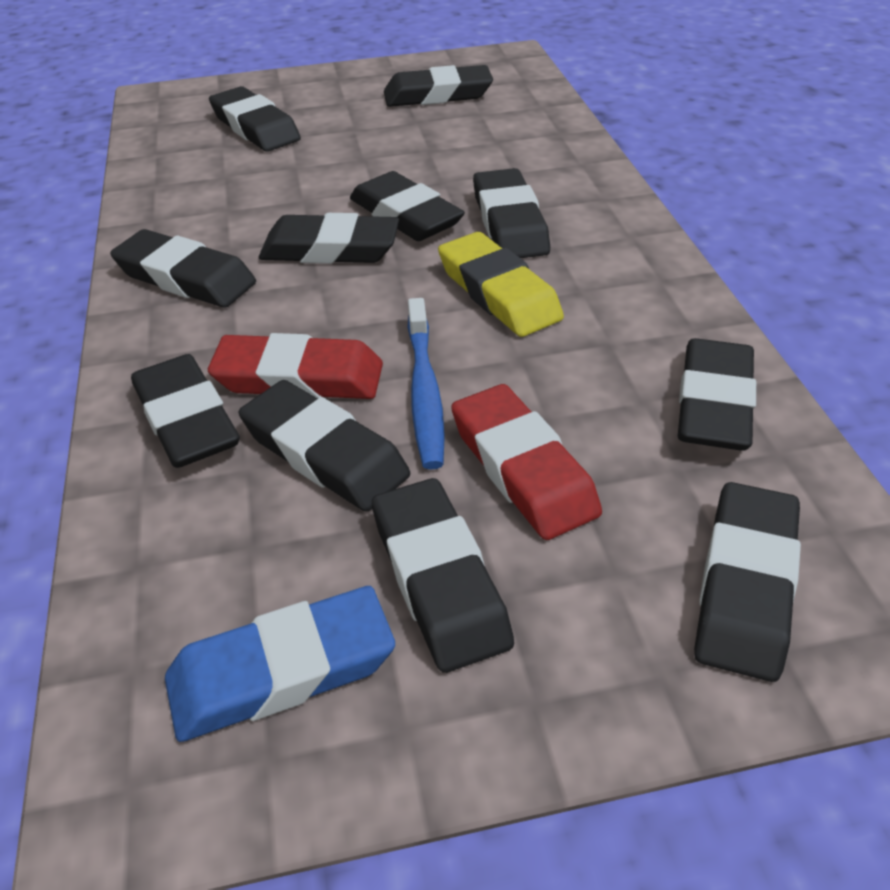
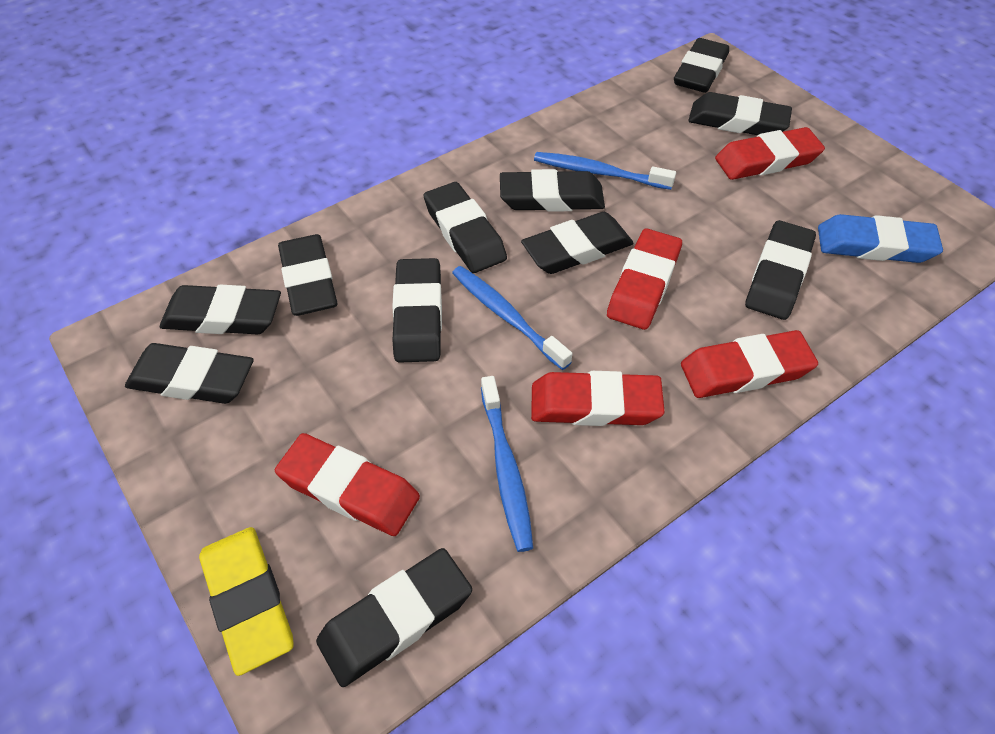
blue toothbrush: [408,298,445,470] = 1 -> [452,266,572,370] [481,376,533,552] [534,152,676,190] = 3
red eraser: [208,333,383,399] [451,384,602,540] = 2 -> [275,433,420,536] [531,371,665,426] [607,229,682,330] [681,330,818,398] [715,127,825,180] = 5

